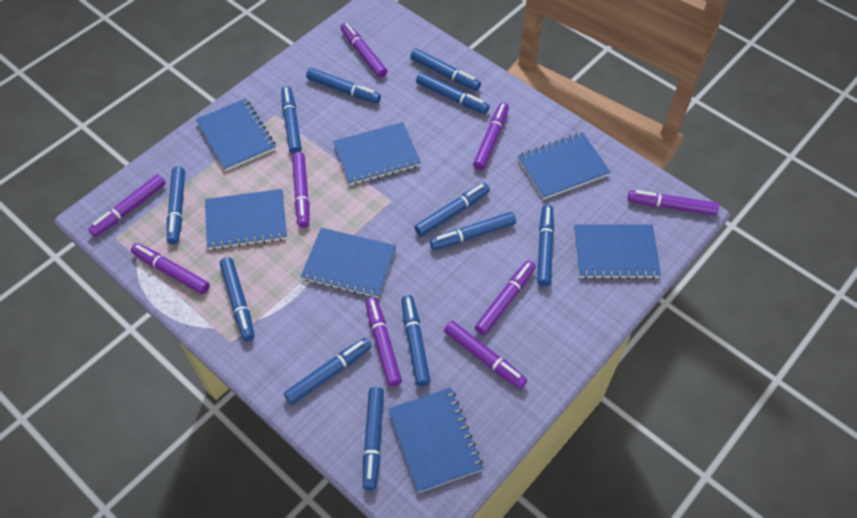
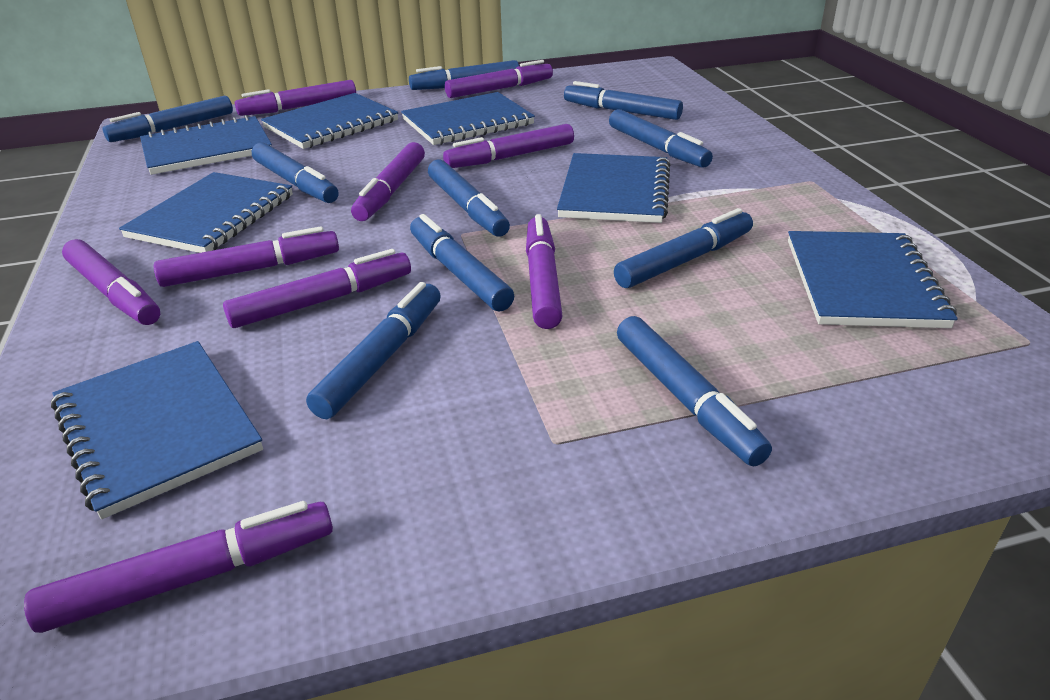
blue marker: [167,167,185,244] [220,257,255,341] [281,86,302,154] [284,338,372,405] [306,68,381,104] [363,387,384,491] [402,295,431,386] [410,49,481,91] [414,183,490,236] [416,72,490,114] [430,212,516,250] [537,205,554,287] = 12 -> [103,96,233,142] [252,142,339,203] [306,282,441,419] [409,60,519,90] [410,214,514,312] [428,160,510,237] [564,81,683,120] [609,109,713,168] [614,208,753,288] [617,316,772,467] = 10

